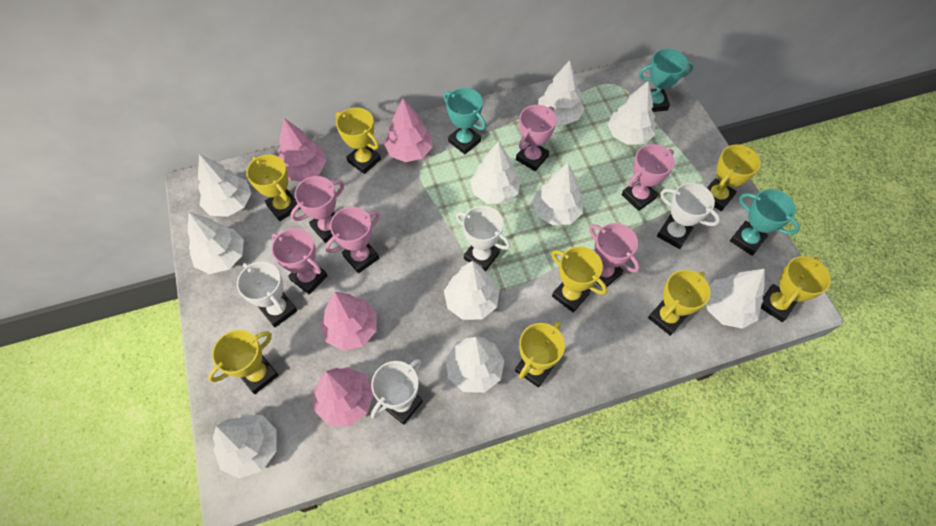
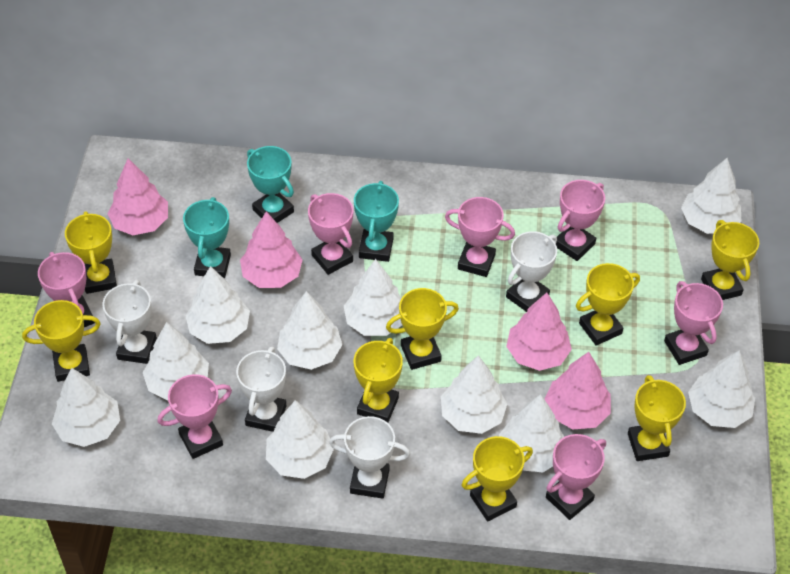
pink trophy: [271,228,328,294] [290,176,344,243] [325,207,380,273] [516,105,557,171] [589,223,640,288] [622,144,675,211] = 6 -> [38,252,95,327] [157,374,232,459] [308,193,353,275] [445,197,515,277] [546,434,606,520] [556,180,605,261] [664,281,723,365] = 7

